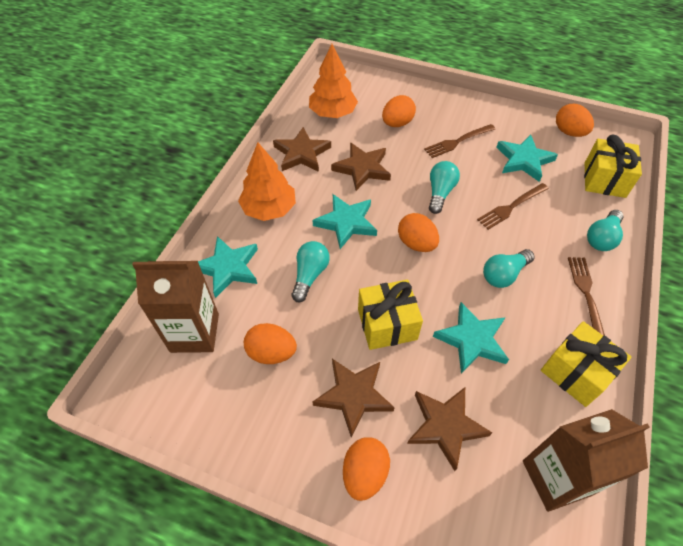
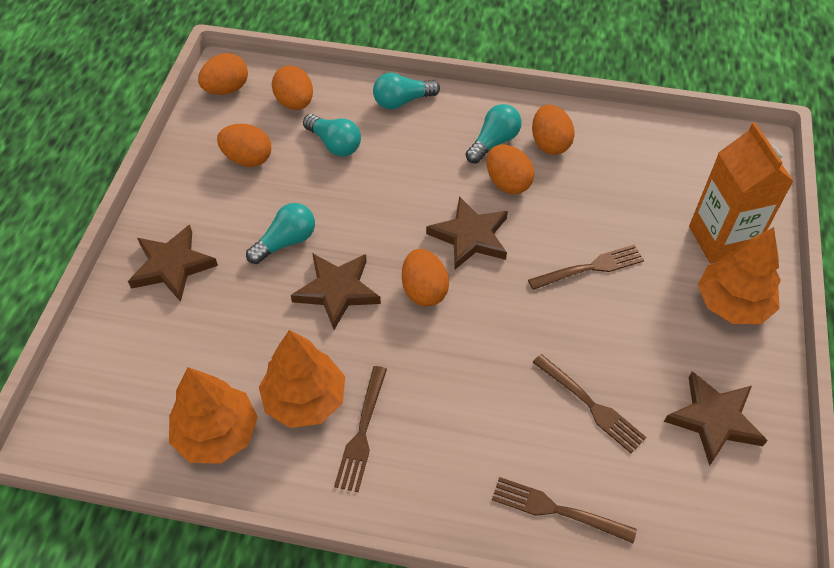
brown carton: [132,261,219,353] [523,409,650,512] = 2 -> none = 0
brown fork: [424,124,495,158] [477,183,549,230] [568,257,605,336] = 3 -> [334,366,387,492] [492,477,637,543] [528,245,644,290] [532,354,647,453] = 4
orange carton: none = 0 -> [689,122,794,264] = 1
orange egg: [244,323,297,364] [343,437,390,501] [382,95,416,127] [398,213,439,252] [556,104,594,137] = 5 -> [198,53,248,95] [217,124,271,167] [272,65,313,110] [402,249,449,307] [486,145,534,194] [532,105,575,155] = 6
orange tree: [238,142,296,221] [309,44,358,118] = 2 -> [169,367,258,464] [259,330,345,428] [698,227,781,324] = 3
turquoise star: [198,236,258,298] [313,194,377,249] [433,302,509,374] [496,134,558,182] = 4 -> none = 0
yellow gift: [358,280,423,350] [541,321,631,407] [584,134,642,198] = 3 -> none = 0

